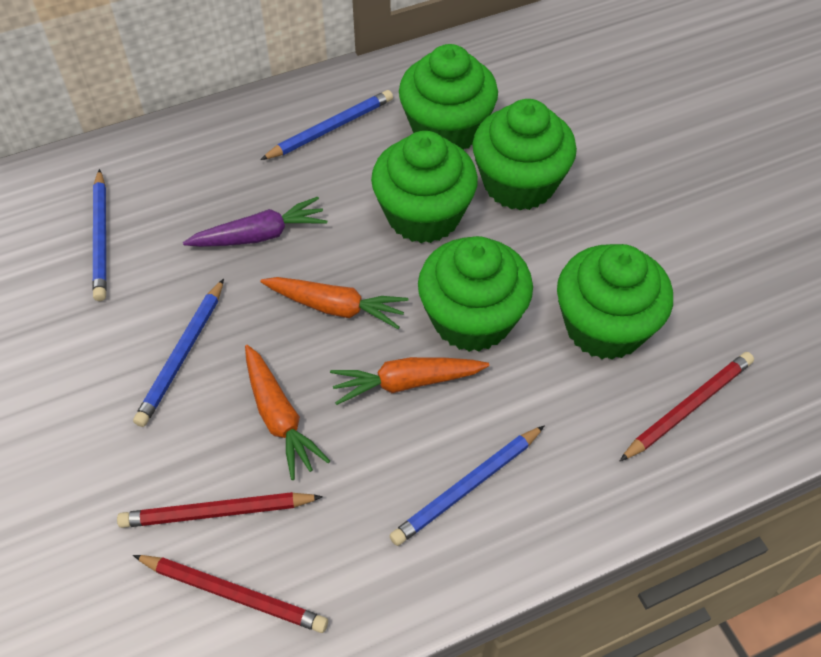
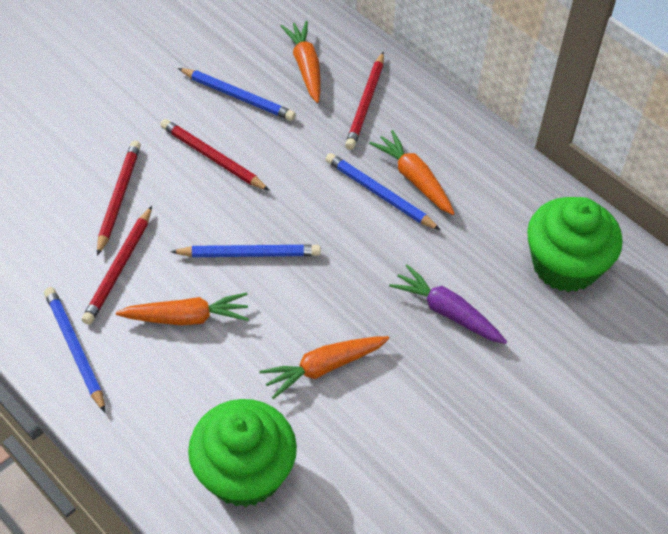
green cupcake: [371,131,478,243] [399,44,498,150] [418,236,533,352] [472,99,577,211] [557,244,673,360] = 5 -> [188,399,297,507] [527,197,623,292] = 2
orange carrot: [245,345,330,480] [260,277,408,329] [330,357,489,405] = 3 -> [116,293,249,326] [259,336,389,399] [281,21,321,103] [369,130,455,215] = 4
red pencil: [117,492,323,528] [133,555,328,633] [620,352,754,461] = 3 -> [82,206,152,325] [97,141,141,256] [160,119,270,191] [345,52,384,150] = 4

